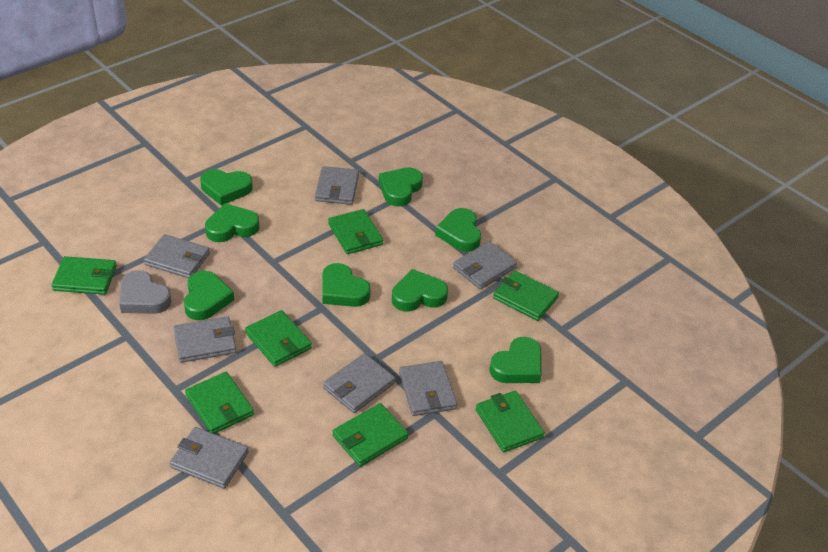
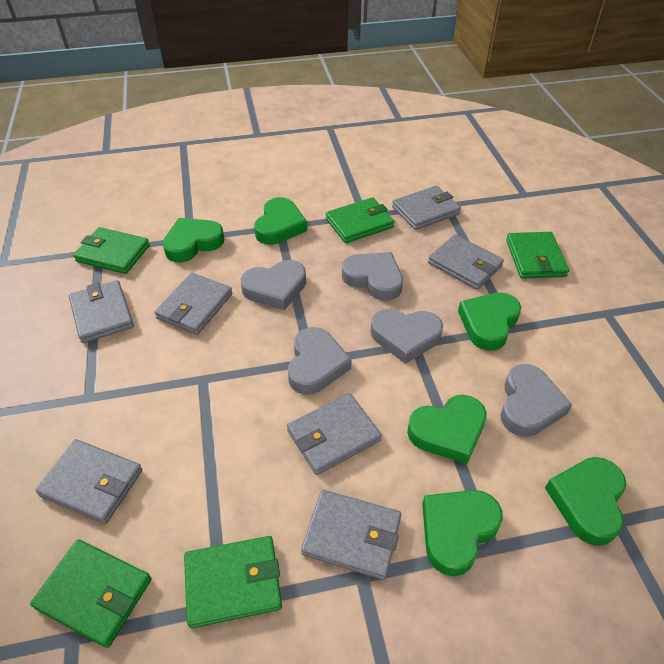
green heart: [184,271,234,320] [200,169,253,206] [205,203,259,242] [322,263,370,307] [379,168,423,206] [392,269,448,311] [435,208,481,252] [489,337,542,383] = 8 -> [162,218,224,262] [254,197,307,245] [407,395,487,464] [422,490,503,576] [458,292,521,351] [545,457,626,546] = 6
green wallet: [51,256,117,295] [185,372,254,434] [245,310,312,367] [328,209,383,254] [333,403,408,466] [476,391,545,452] [493,271,559,321] = 7 -> [30,539,151,648] [73,227,150,274] [184,536,282,628] [326,197,395,243] [506,232,569,279] = 5
grey heart: [119,270,171,314] = 1 -> [240,260,306,310] [288,327,352,395] [342,252,403,301] [371,309,443,364] [500,364,572,437] = 5

